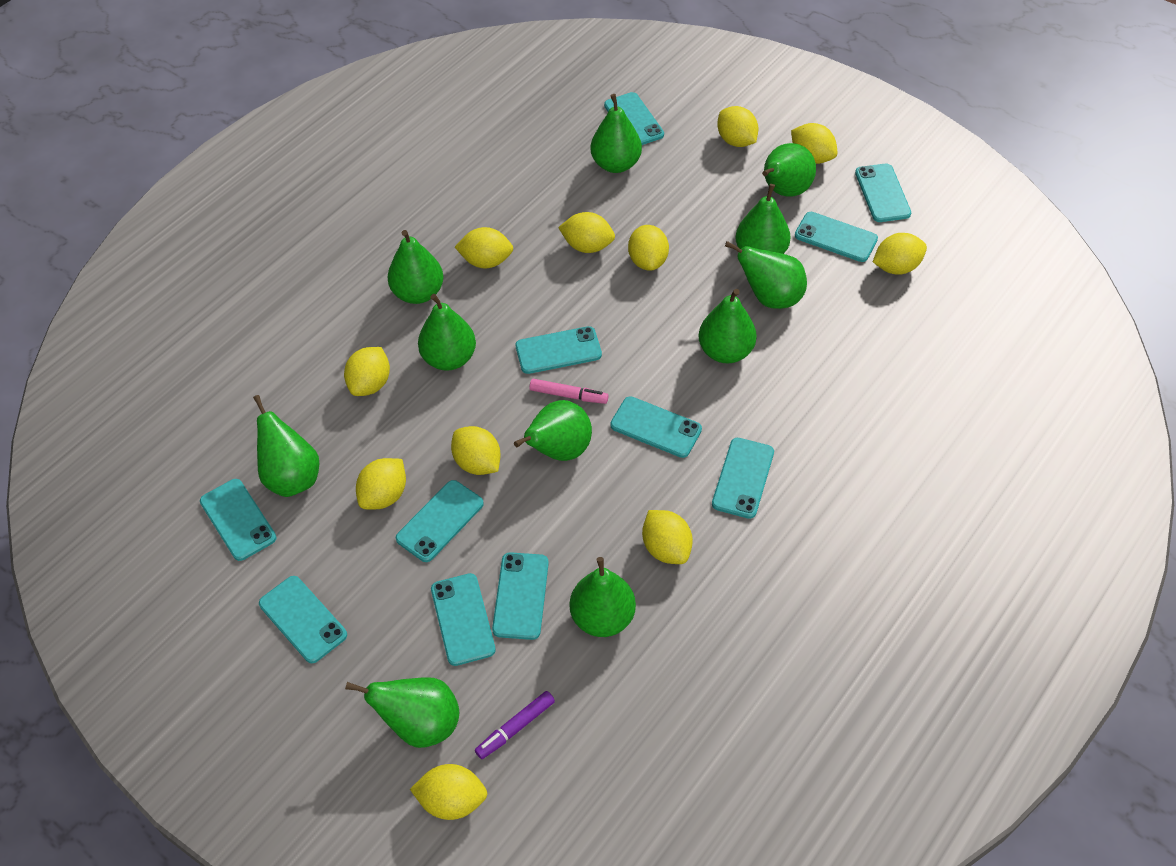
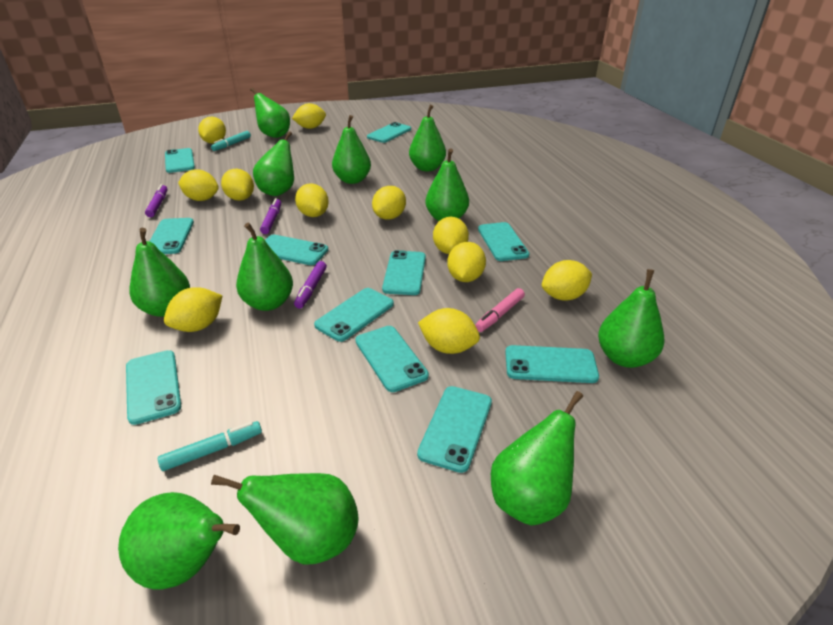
purple marker: [475,691,555,759] = 1 -> [145,184,168,217] [260,198,281,234] [294,261,327,309] = 3
turquoise marker: none = 0 -> [158,421,262,471] [211,131,251,151] = 2

